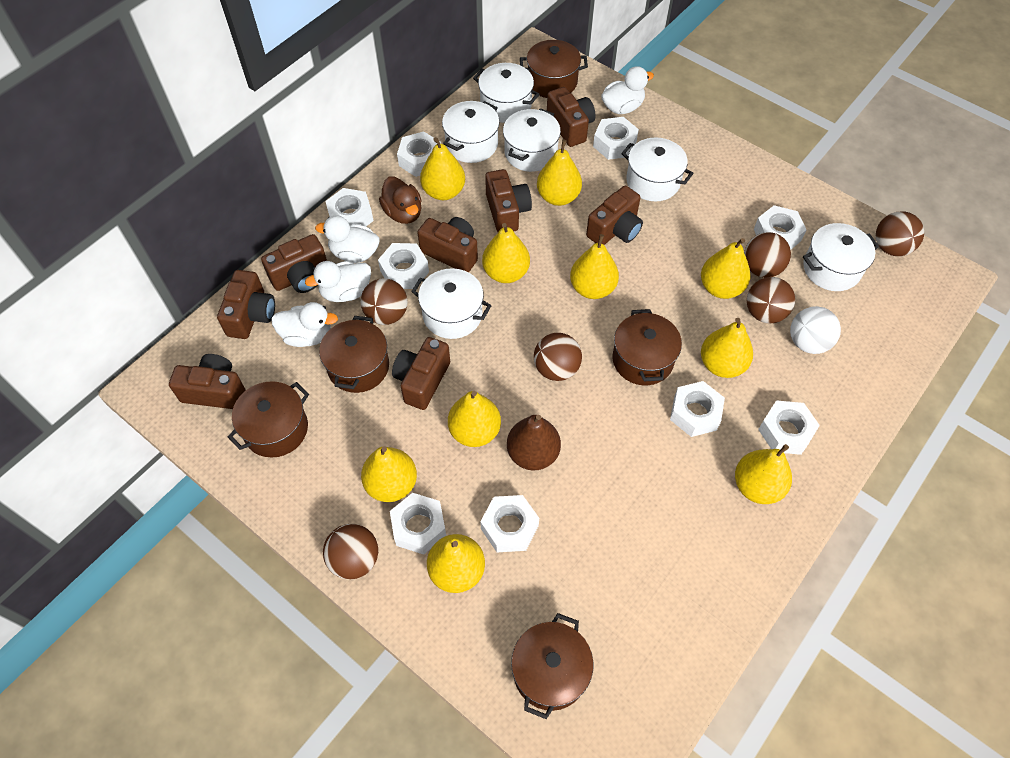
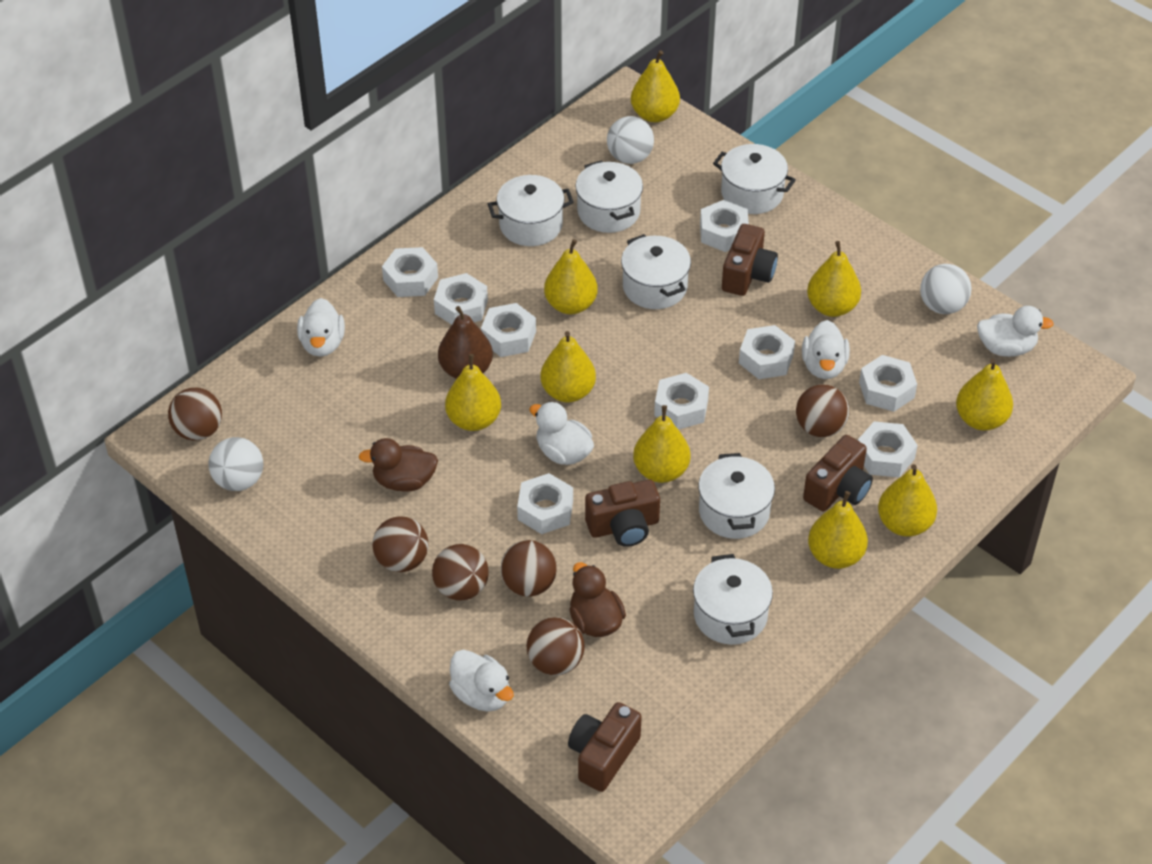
brown camera: [169,354,245,409] [217,270,275,339] [261,234,327,293] [392,337,450,410] [417,217,478,272] [485,169,532,232] [547,87,596,147] [586,186,643,245] = 8 -> [568,702,642,792] [585,480,660,547] [722,224,778,296] [803,435,873,511] = 4
brown duck: [379,177,422,224] = 1 -> [359,438,438,492] [569,562,626,637] = 2
brown pot: [228,381,309,457] [319,316,389,393] [511,613,593,719] [520,40,588,98] [612,309,682,385] = 5 -> none = 0
white ball: [790,306,841,354] = 1 -> [208,437,263,491] [607,116,654,164] [920,264,971,314] = 3
white duck: [271,302,338,347] [305,261,371,302] [315,215,380,263] [601,66,654,114] = 4 -> [297,298,345,357] [449,650,514,712] [529,402,594,465] [802,320,850,379] [977,306,1054,357] = 5
yellow pear: [361,447,417,502] [420,137,465,200] [427,534,485,593] [448,391,501,447] [482,223,530,283] [537,140,582,206] [570,234,619,299] [701,238,751,299] [701,318,753,378] [735,444,792,504] = 10 -> [445,354,501,431] [540,331,596,402] [544,239,598,315] [631,50,680,122] [633,405,690,483] [807,241,861,317] [808,491,868,569] [878,464,937,537] [956,358,1013,431] = 9

